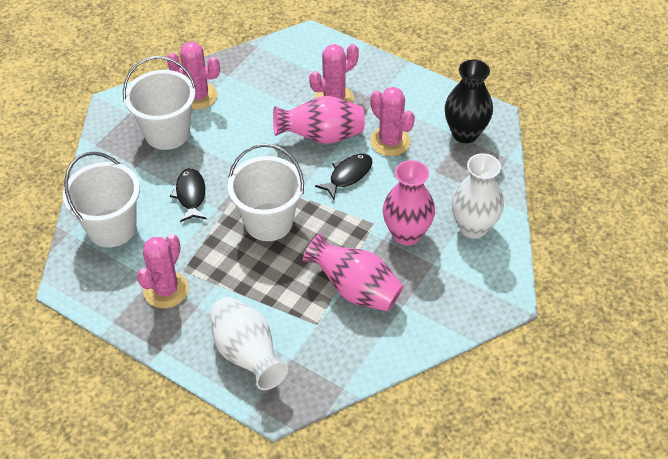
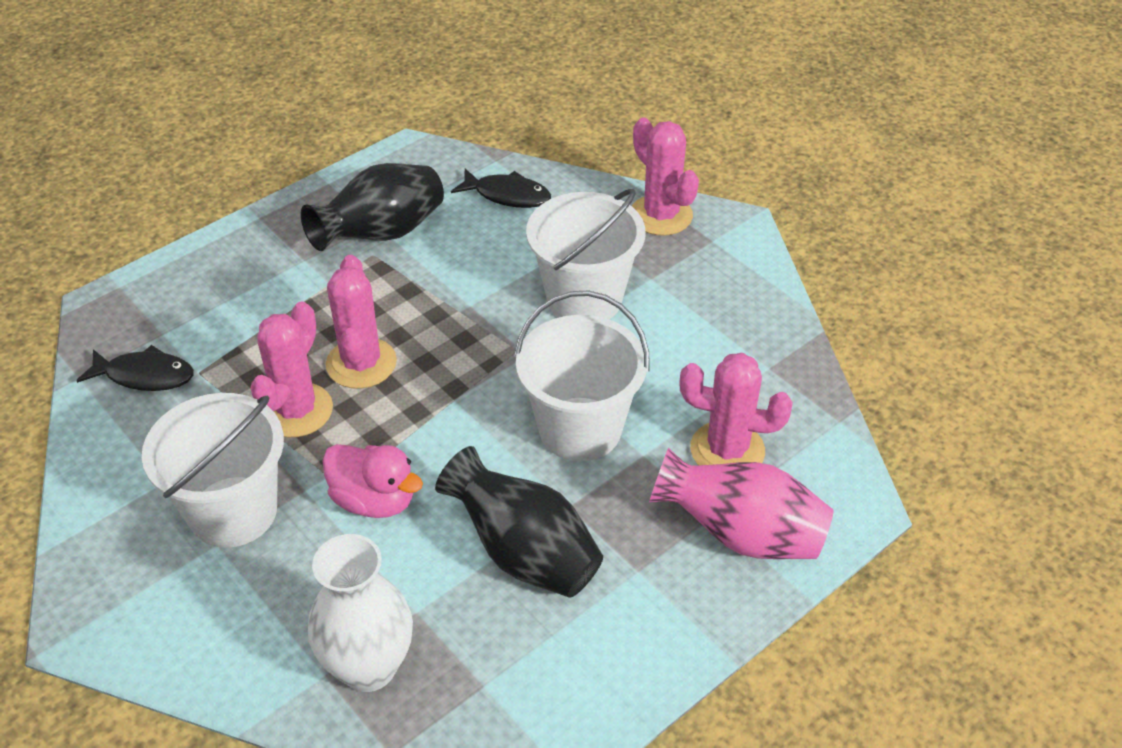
black vase: [445,59,493,143] = 1 -> [301,163,444,251] [435,446,603,598] = 2
pink duck: none = 0 -> [322,444,423,518] = 1
pink vase: [273,96,365,144] [303,233,403,311] [383,160,435,246] = 3 -> [649,448,834,559] = 1
white vase: [209,297,288,390] [451,153,504,239] = 2 -> [308,534,413,692] = 1

